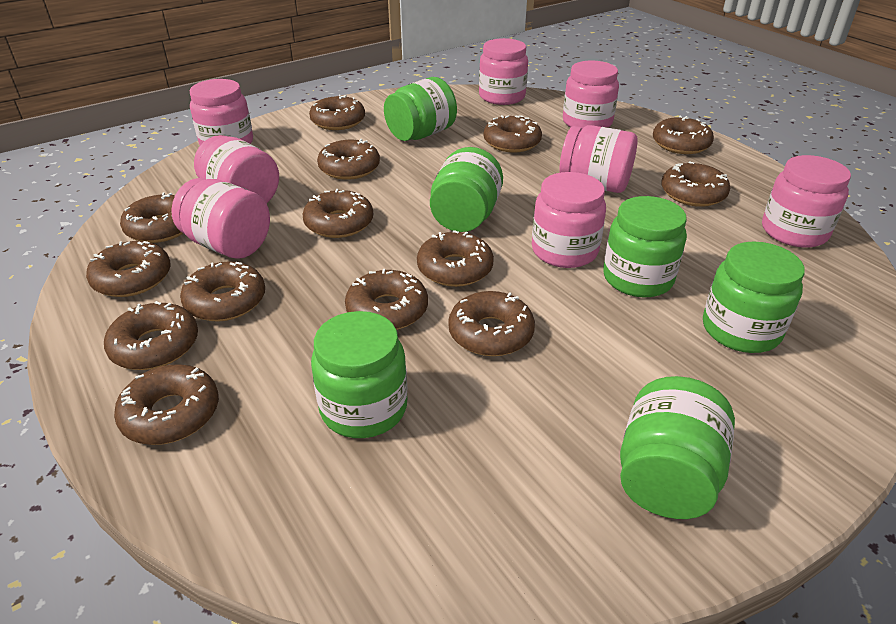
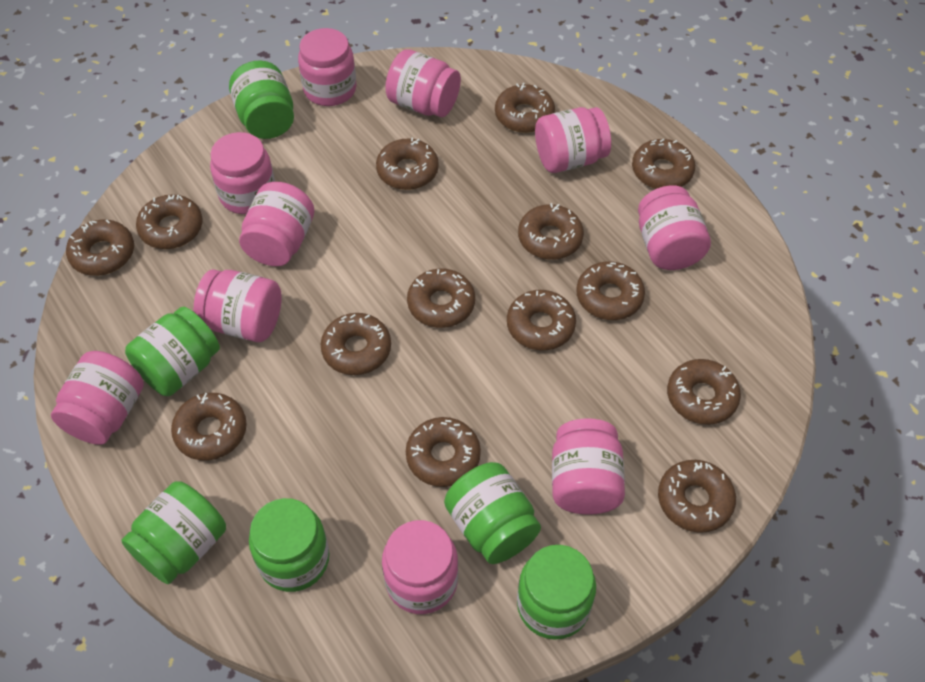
pink jar: [171,178,270,259] [190,79,253,145] [194,135,279,203] [479,38,528,105] [532,172,606,268] [559,125,637,193] [563,61,619,128] [762,155,851,248] = 8 -> [51,351,144,445] [194,269,282,342] [210,132,275,214] [239,182,314,266] [298,28,356,106] [382,520,458,614] [385,49,461,117] [535,107,611,173] [552,418,625,515] [638,185,711,270] = 10

